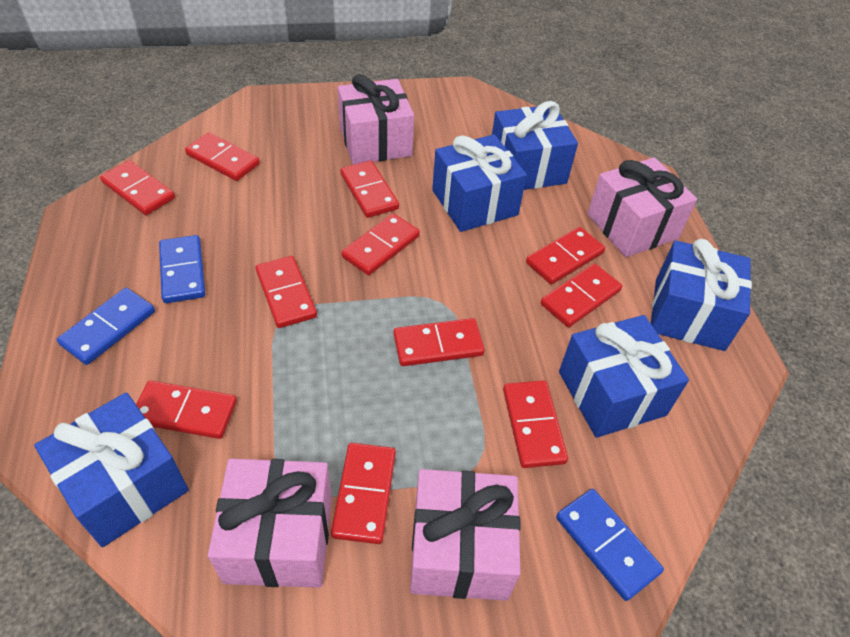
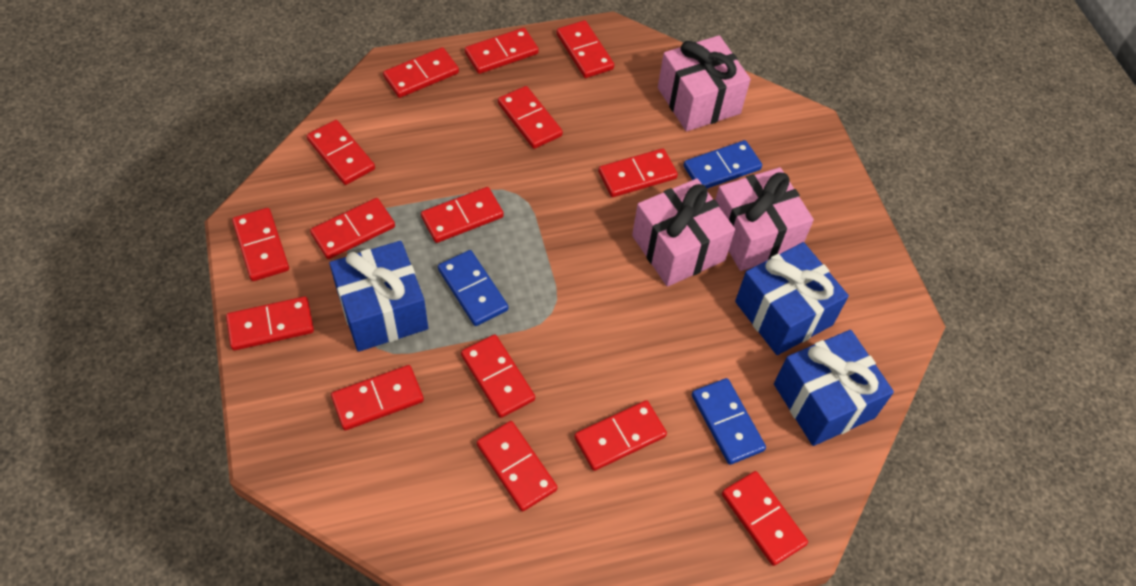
blue gift: [34,392,189,547] [432,135,527,232] [492,101,578,190] [559,315,689,438] [651,239,752,351] = 5 -> [329,241,428,352] [735,242,849,355] [774,330,894,446] = 3
pink gift: [208,459,332,588] [338,74,414,165] [410,469,521,601] [588,157,697,257] = 4 -> [632,179,735,287] [658,35,751,132] [715,167,814,271] = 3
red domino: [100,160,175,215] [136,381,237,439] [185,132,260,181] [256,256,317,328] [331,443,396,544] [340,160,399,218] [341,213,420,275] [393,318,485,366] [503,380,568,468] [526,227,605,285] [541,263,622,327] = 11 -> [226,296,314,350] [232,208,289,281] [307,120,375,185] [310,198,395,259] [331,365,424,430] [383,47,459,98] [421,187,504,243] [461,334,535,418] [465,28,539,74] [477,421,558,512] [498,86,563,149] [557,20,614,78] [574,400,667,471] [598,148,678,197] [722,471,808,566] = 15

